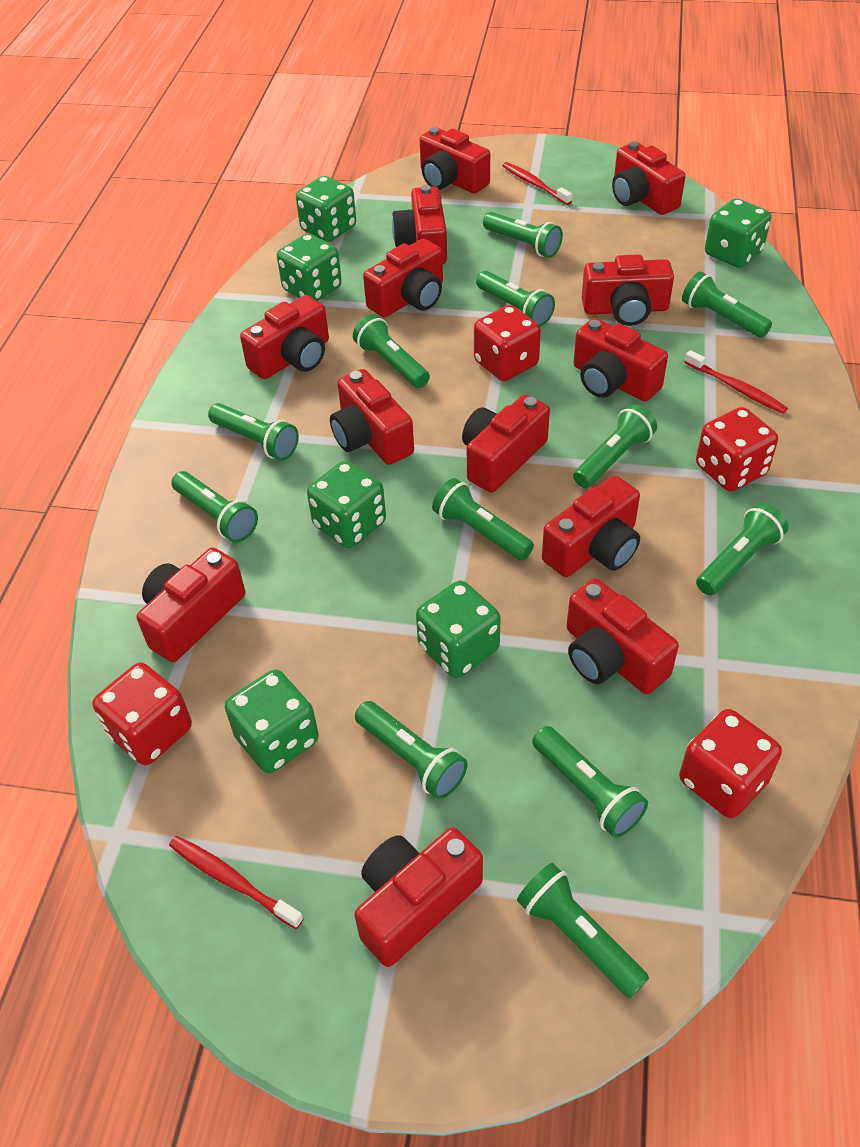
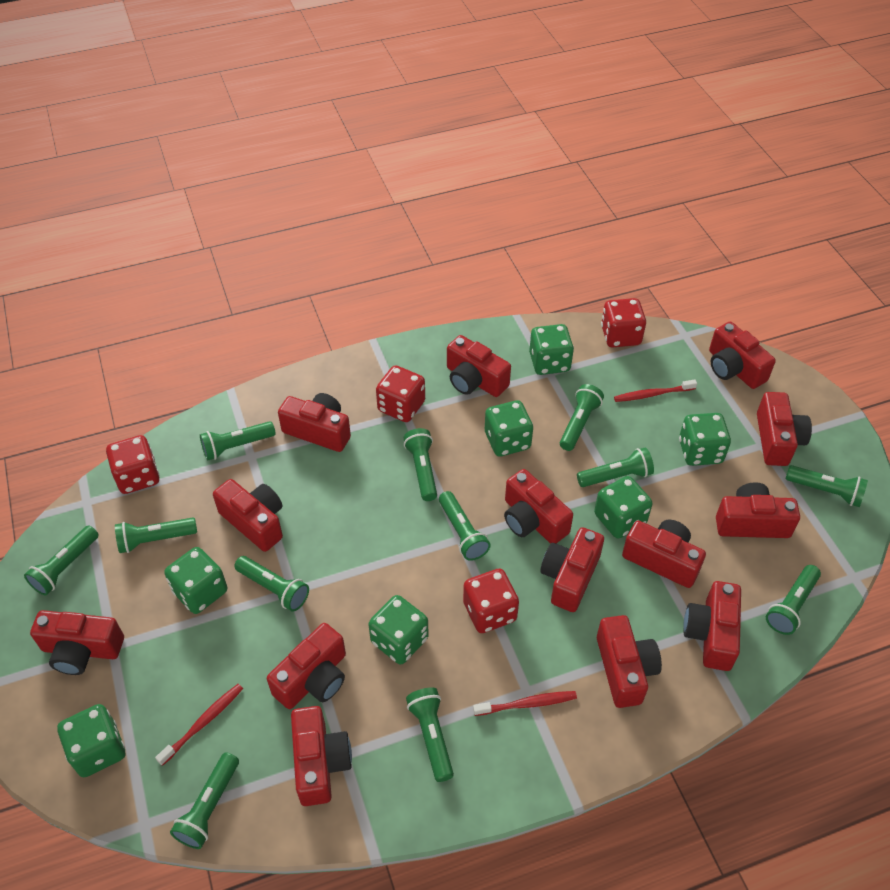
green dice: [225,669,319,773] [277,233,342,301] [296,176,356,242] [307,461,386,548] [416,580,501,678] [705,198,771,268] = 6 -> [57,704,125,777] [164,547,227,614] [368,595,429,664] [485,400,533,457] [529,324,574,375] [594,476,653,539] [679,413,731,466] = 7
red camera: [137,547,245,662] [240,295,329,379] [330,369,414,465] [354,827,483,967] [363,238,443,317] [392,185,447,264] [420,127,490,194] [462,394,550,493] [542,476,640,577] [566,578,679,694] [573,318,668,402] [582,254,674,326] [612,141,686,215] = 13 -> [30,610,124,675] [213,479,283,552] [267,623,346,709] [278,393,351,452] [291,706,352,806] [447,335,511,397] [504,469,573,544] [540,527,604,612] [597,615,662,708] [622,520,706,588] [683,581,741,671] [709,322,776,389] [716,482,800,538] [757,392,812,466] = 14

